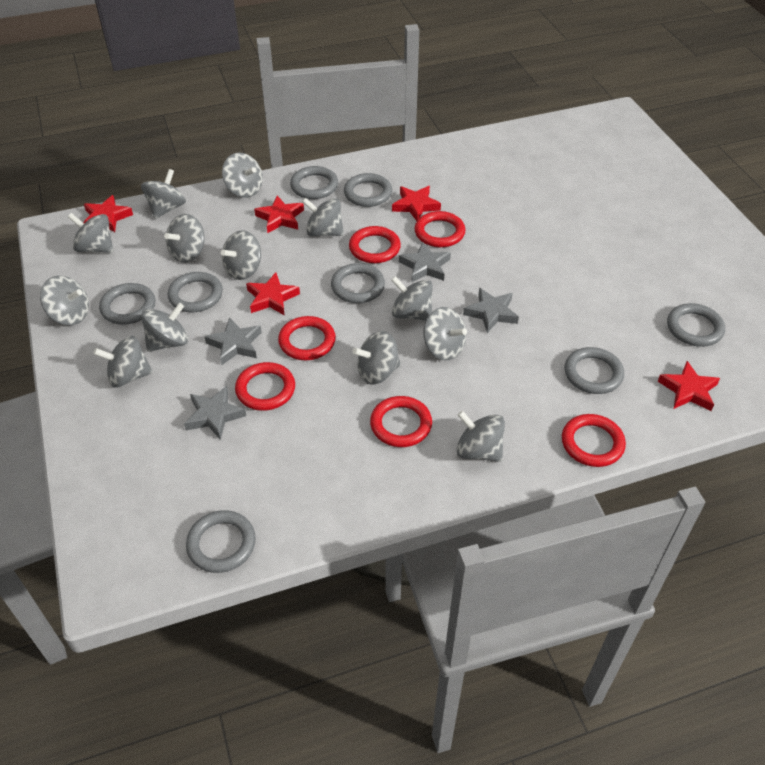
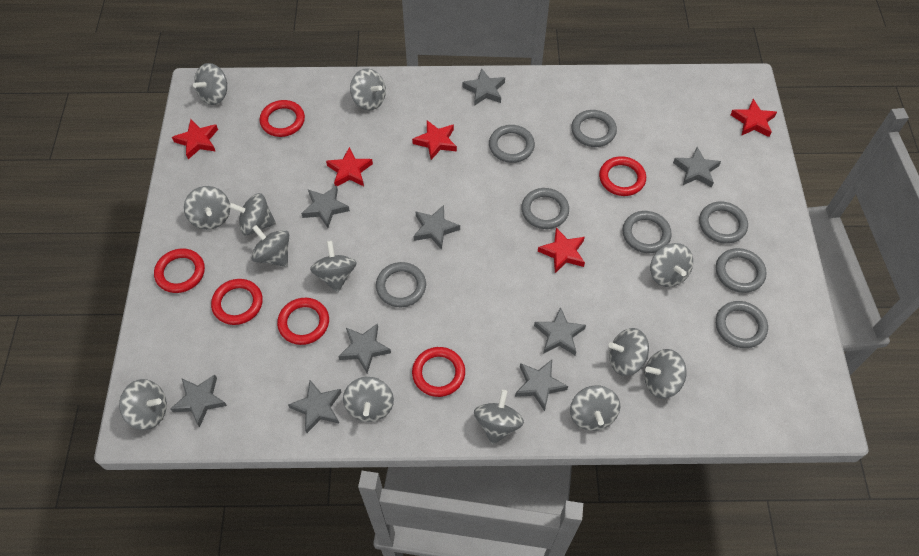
grey star: [184,386,246,440] [205,317,262,365] [399,242,451,283] [463,288,519,333] = 4 -> [170,375,227,427] [288,380,342,433] [301,185,350,228] [338,323,391,373] [413,205,460,250] [462,68,505,106] [515,360,568,411] [534,307,586,355] [673,147,721,188] = 9

